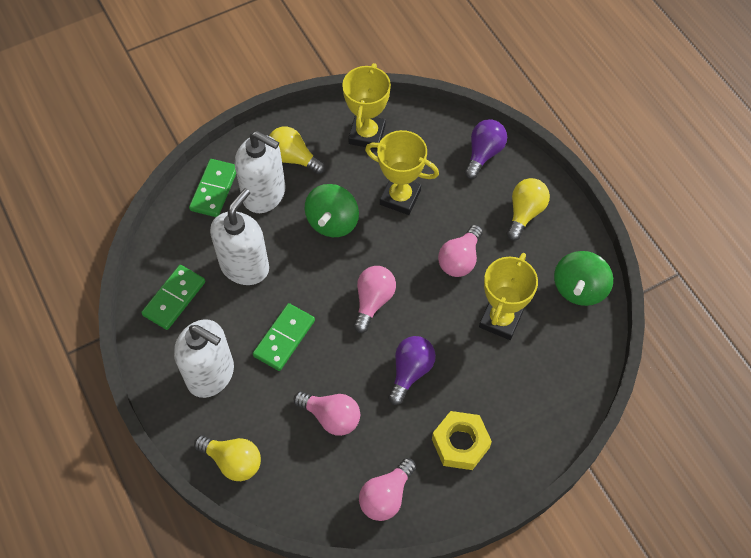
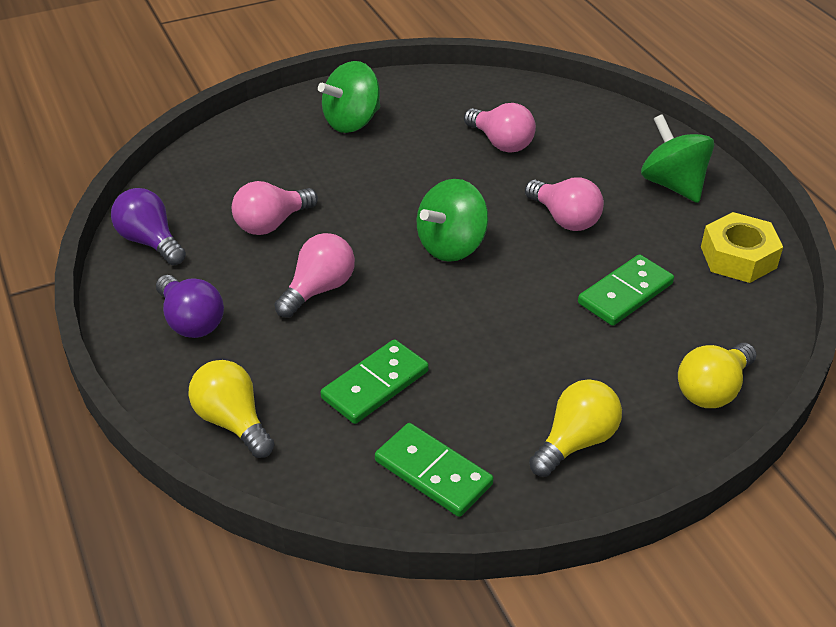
green spinning top: [305,184,359,237] [554,251,613,306] = 2 -> [318,61,380,133] [417,179,488,262] [641,114,714,203] = 3
white soap dispenser: [174,319,234,398] [210,188,269,285] [235,131,286,213] = 3 -> none = 0
yellow trophy: [342,63,391,149] [365,130,439,215] [479,253,538,340] = 3 -> none = 0

